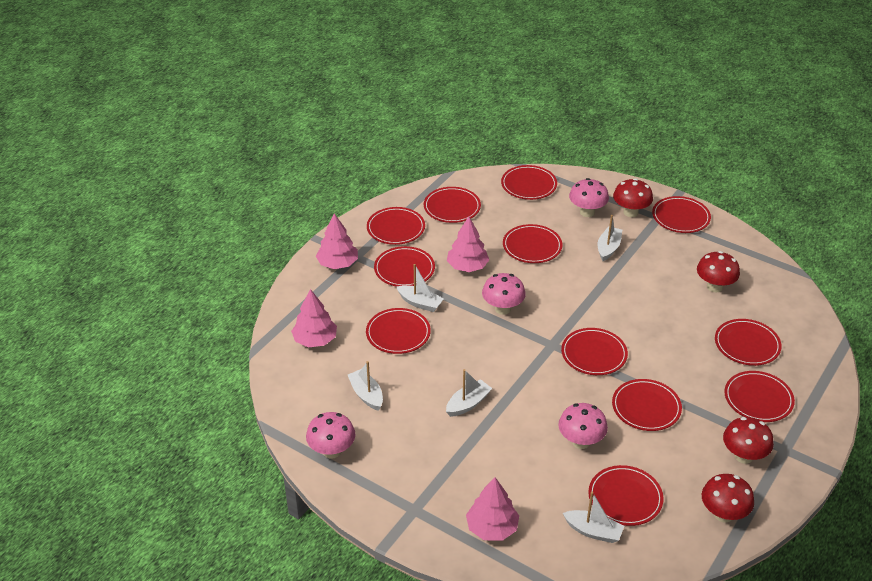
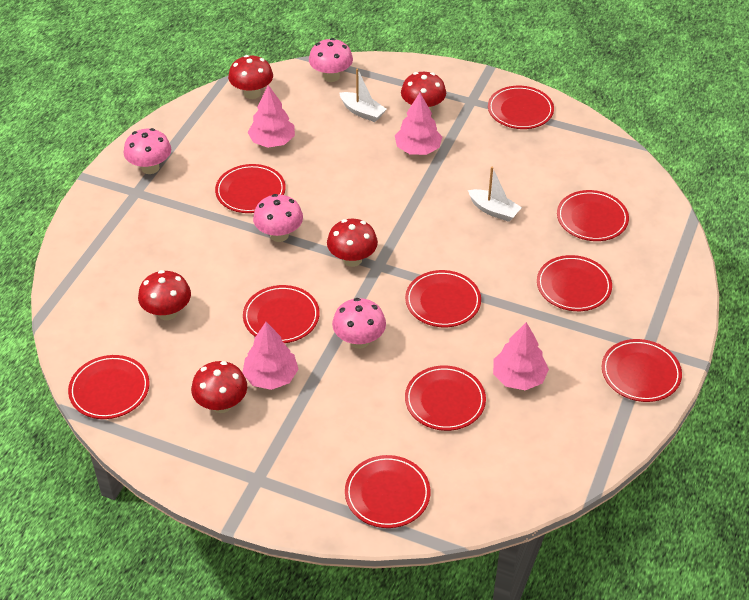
red mushroom: [613,178,653,217] [697,251,740,292] [702,474,754,523] [723,417,774,464] = 4 -> [138,270,191,320] [191,361,247,413] [228,55,273,99] [327,219,378,267] [401,72,446,111] = 5
red plate: [366,308,431,354] [367,207,425,245] [374,246,435,287] [424,187,481,223] [501,165,557,200] [503,224,562,263] [561,328,628,375] [588,465,664,526] [612,379,682,431] [652,196,711,233] [715,319,782,366] [724,371,795,422] = 12 -> [68,355,149,419] [215,164,286,213] [243,285,320,343] [345,455,431,528] [405,270,481,327] [405,365,486,431] [488,86,554,129] [537,255,612,311] [557,190,629,241] [602,339,682,402] = 10
white boat: [348,361,383,411] [397,264,444,312] [446,369,492,417] [563,492,624,543] [598,215,622,261] = 5 -> [340,68,387,122] [468,167,522,222] = 2

